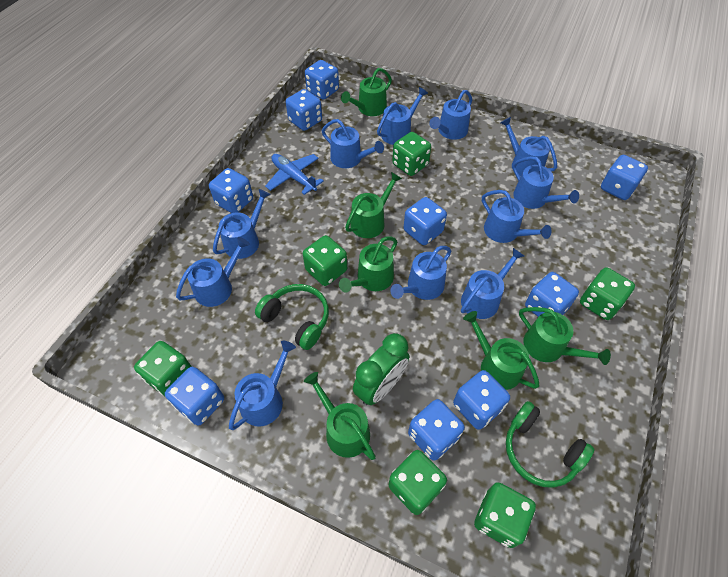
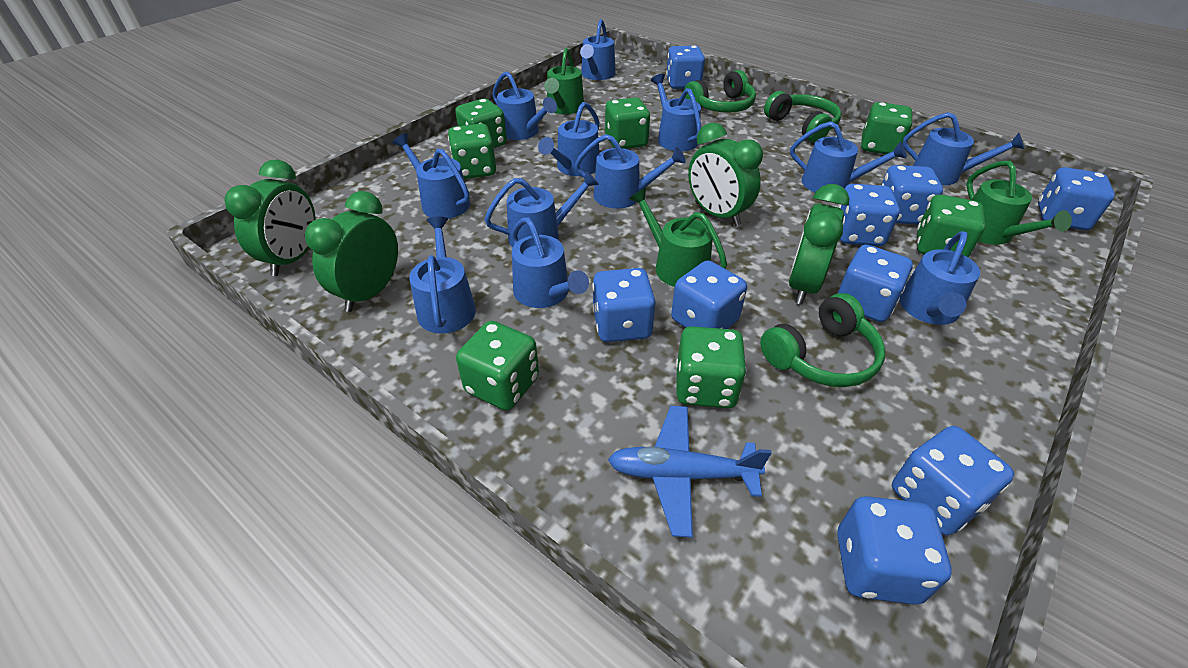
blue watering can: [176,237,250,307] [213,189,271,259] [229,341,296,430] [322,119,384,168] [377,87,428,145] [390,246,452,300] [429,90,472,140] [461,248,524,319] [482,190,551,243] [500,117,557,177] [513,156,579,209] = 11 -> [393,133,470,219] [409,216,476,334] [484,171,599,247] [492,71,557,140] [512,217,589,308] [538,102,600,176] [575,134,686,209] [580,19,616,80] [651,74,701,151] [790,121,907,192] [899,231,980,325] [903,112,1024,185] = 12
green clock: [353,333,409,405] = 1 -> [224,160,316,276] [305,191,398,312] [688,123,763,226] [789,184,849,304] = 4
green dice: [134,341,192,396] [303,235,347,286] [389,450,447,515] [392,132,431,176] [474,482,536,548] [580,267,635,320] = 6 -> [448,123,496,179] [455,99,507,148] [456,321,539,410] [605,98,650,149] [676,326,746,408] [861,102,912,154] [917,195,986,258] = 7
green headphones: [255,284,329,350] [506,401,594,488] = 2 -> [684,70,756,113] [760,293,885,387] [764,91,841,143] = 3
green watering can: [304,372,376,460] [339,237,397,293] [341,68,392,116] [345,172,402,238] [463,311,539,390] [519,307,611,365] = 6 -> [544,48,584,114] [629,188,727,287] [966,161,1072,245] = 3

